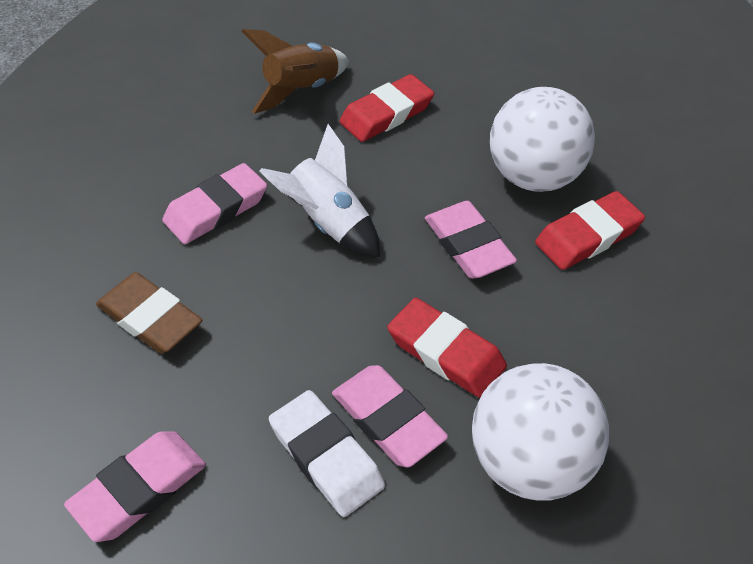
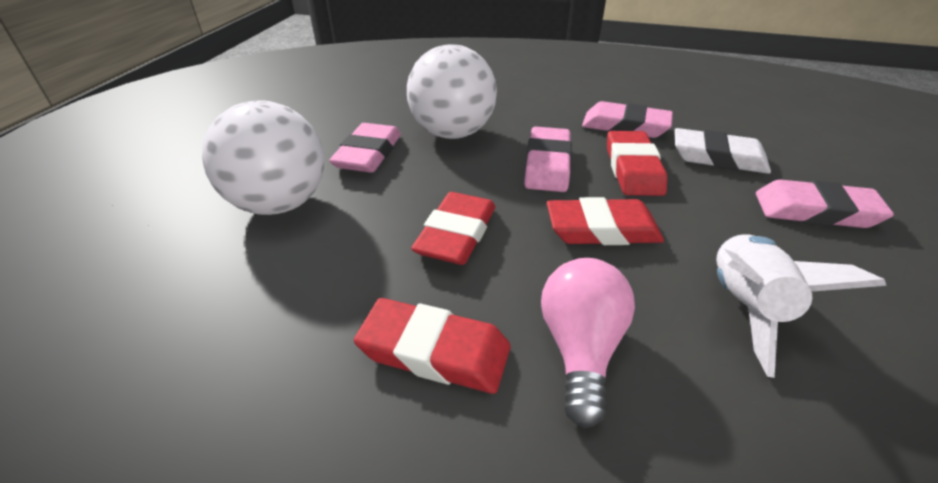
brown eraser: [96,272,203,354] = 1 -> none = 0
brown rocket: [241,29,349,114] = 1 -> none = 0
pink light bulb: none = 0 -> [541,258,635,428] = 1
red eraser: [340,74,434,142] [387,298,507,398] [535,191,645,270] = 3 -> [354,298,511,394] [411,192,495,265] [547,197,664,245] [607,131,667,196] = 4

